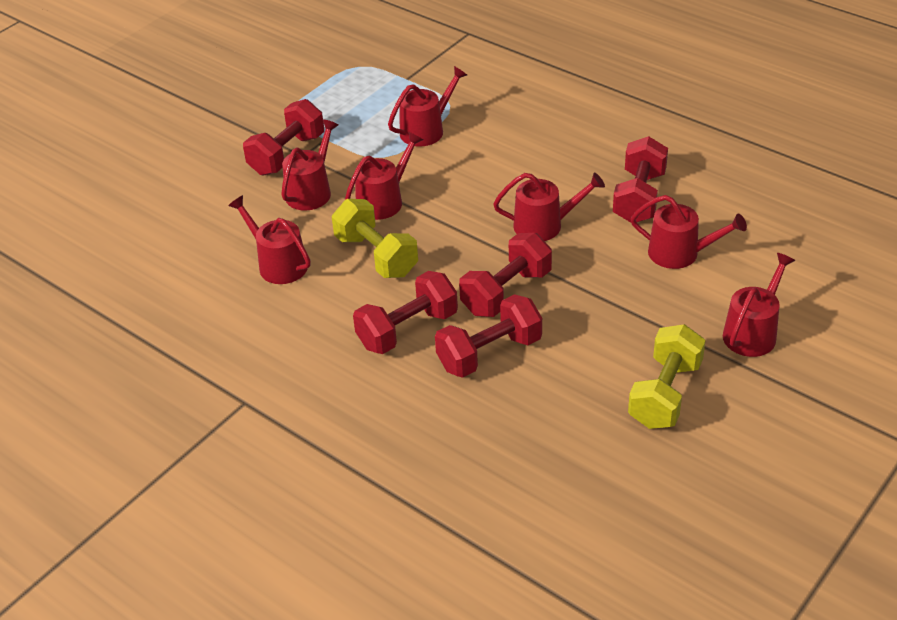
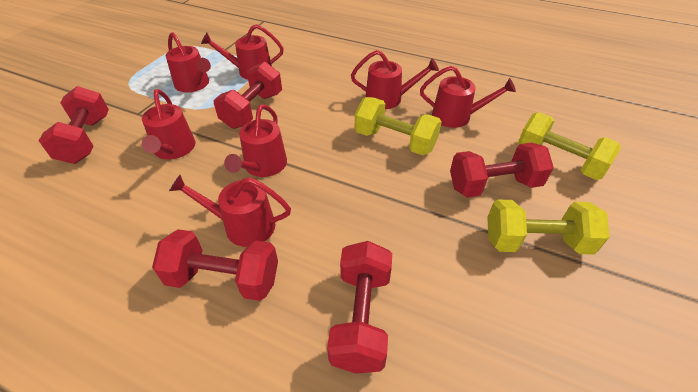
yellow dumbbell: [332,199,418,278] [628,324,706,429] = 2 -> [355,97,442,155] [487,199,610,255] [518,112,621,180] = 3

